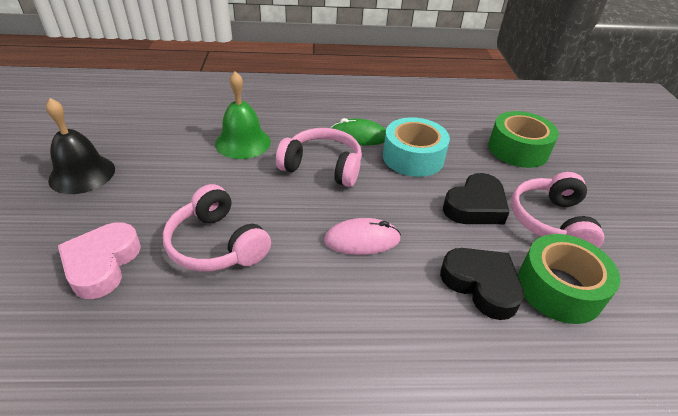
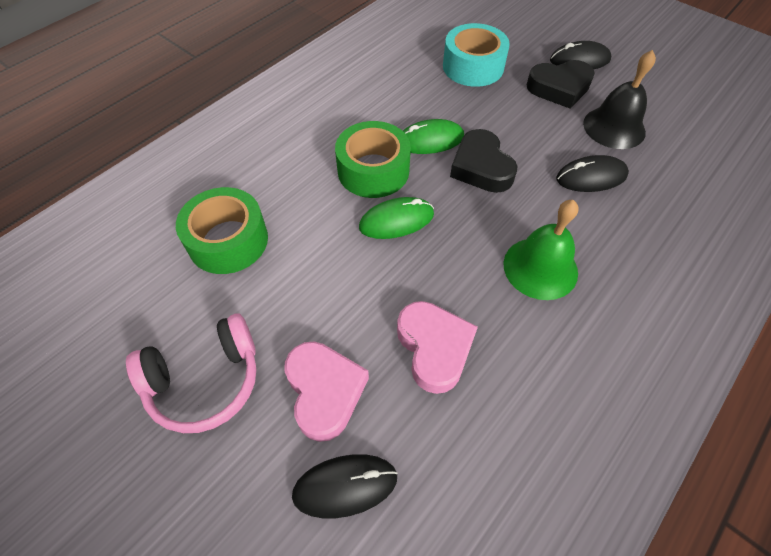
black mouse: none = 0 -> [292,454,398,518] [550,41,611,69] [556,155,629,192] = 3
green mouse: [331,118,386,146] = 1 -> [359,197,434,239] [403,119,464,154] = 2
pink headphones: [163,184,271,272] [276,128,362,187] [511,172,604,248] = 3 -> [126,313,257,433] = 1
pink heart: [58,223,141,299] = 1 -> [284,341,369,442] [397,301,478,394] = 2
pink mouse: [324,218,401,255] = 1 -> none = 0

